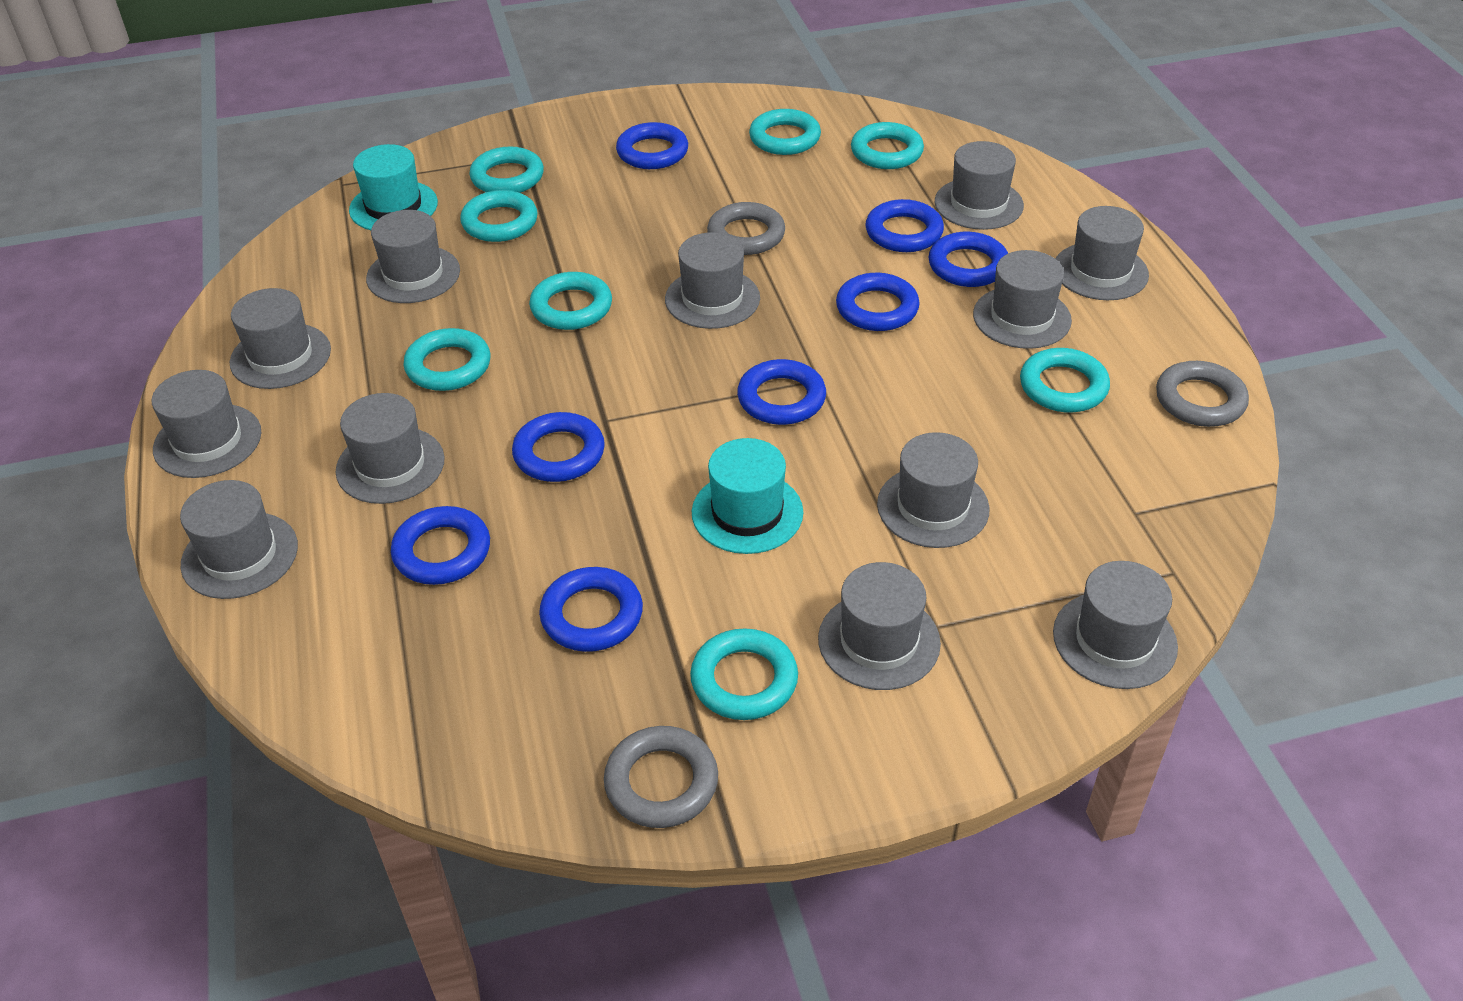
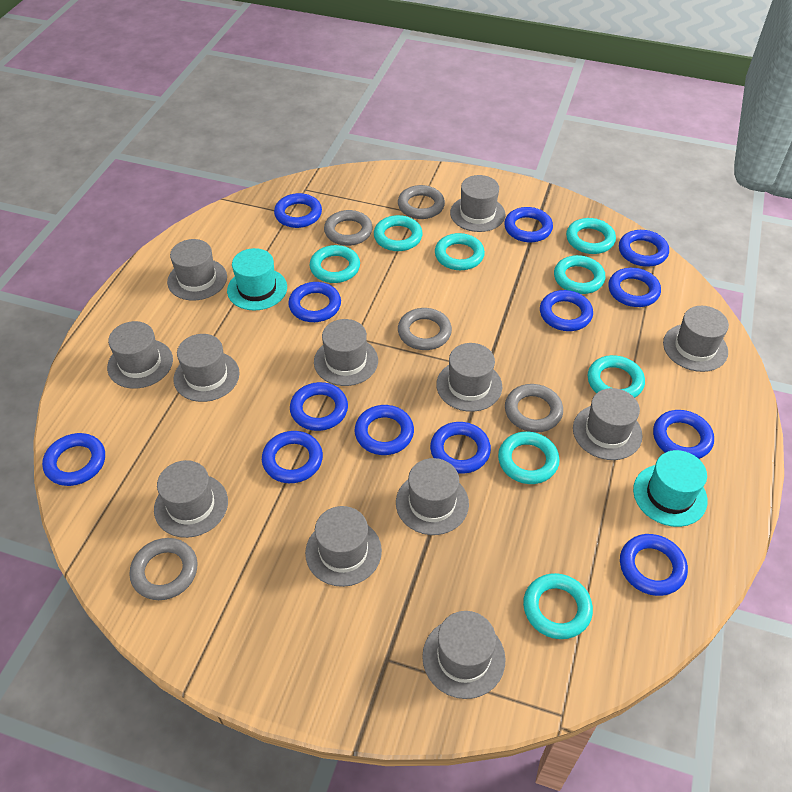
blue ring: [391,506,490,585] [512,412,605,482] [539,567,643,652] [616,122,688,169] [737,359,826,425] [836,273,920,331] [866,199,944,252] [929,232,1008,287] = 8 -> [42,433,105,486] [262,431,323,483] [274,193,322,228] [288,282,341,322] [290,382,348,431] [355,405,414,455] [430,422,491,474] [504,207,553,242] [540,290,593,331] [608,268,661,307] [619,230,669,267] [620,534,688,596] [653,410,714,459] = 13
grey ring: [604,726,718,828] [707,202,785,255] [1156,361,1249,427] = 3 -> [129,538,198,600] [324,210,373,246] [398,185,445,219] [398,308,452,350] [505,384,563,433] = 5

